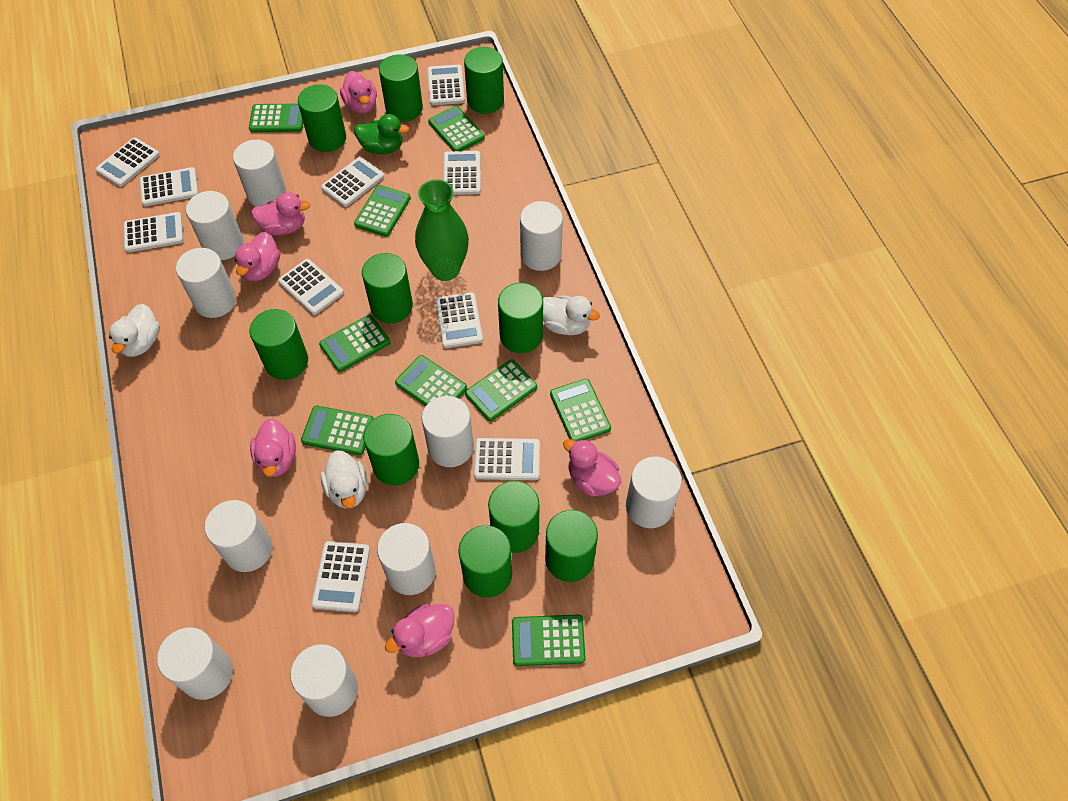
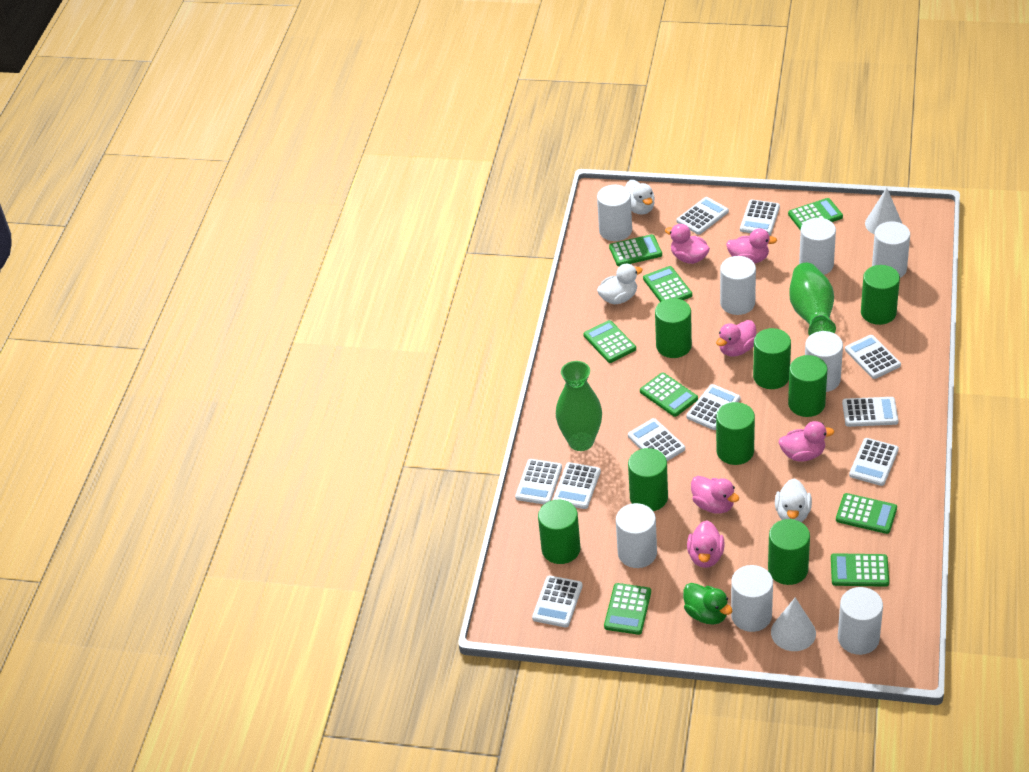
green calculator: [249,103,303,132] [301,406,374,455] [319,315,391,372] [354,185,411,237] [395,355,467,406] [428,106,485,151] [465,360,537,421] [512,615,586,666] [550,379,611,442] = 9 -> [583,320,636,363] [604,583,651,635] [609,234,662,266] [640,373,698,417] [643,266,692,302] [788,198,843,231] [831,553,889,587] [836,493,897,534] = 8
green cylinder: [249,309,308,380] [298,84,346,152] [362,253,413,323] [363,414,419,486] [379,54,423,122] [459,525,512,597] [464,47,504,114] [488,481,539,553] [498,283,543,353] [545,510,598,582] = 10 -> [538,500,580,564] [628,448,668,511] [655,298,692,358] [716,402,755,465] [753,328,791,389] [768,519,810,585] [788,355,827,417] [861,265,900,325] = 8
green vase: [415,179,469,281] = 1 -> [556,361,602,451] [789,263,836,336] = 2
white cone: none = 0 -> [771,598,816,651] [865,188,902,234] = 2
white cylinder: [157,627,233,700] [176,248,236,318] [186,191,244,260] [204,500,273,572] [233,140,287,207] [290,644,358,717] [377,523,436,595] [422,396,474,467] [520,201,563,271] [626,456,682,528] = 10 -> [597,185,632,241] [616,503,657,568] [720,256,756,315] [731,565,773,632] [799,218,836,275] [805,331,843,392] [838,587,883,655] [872,221,910,278] = 8

